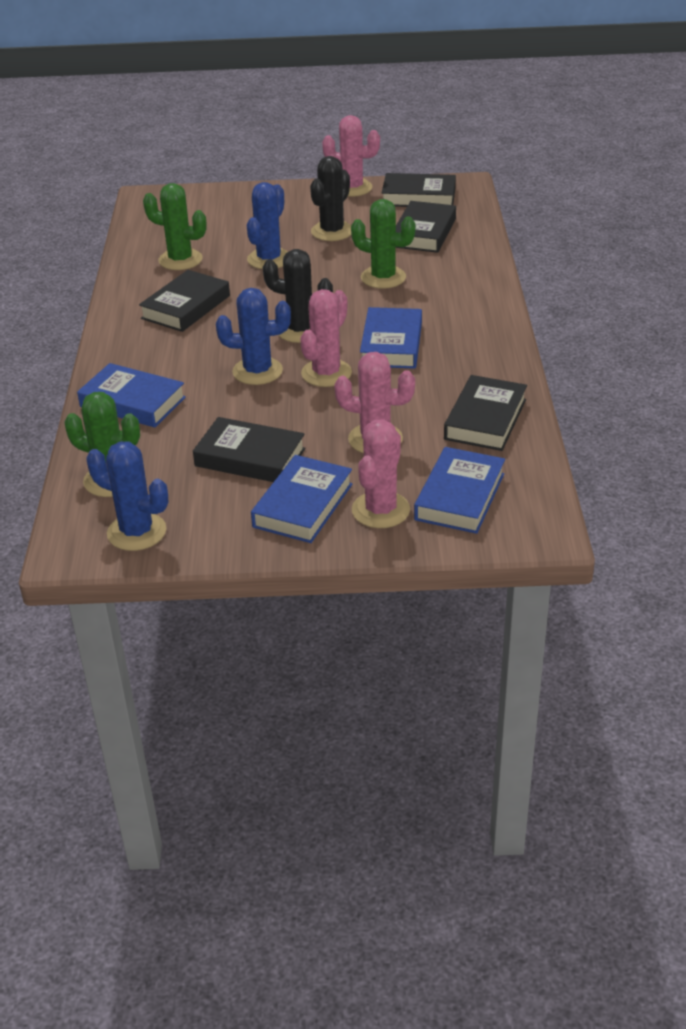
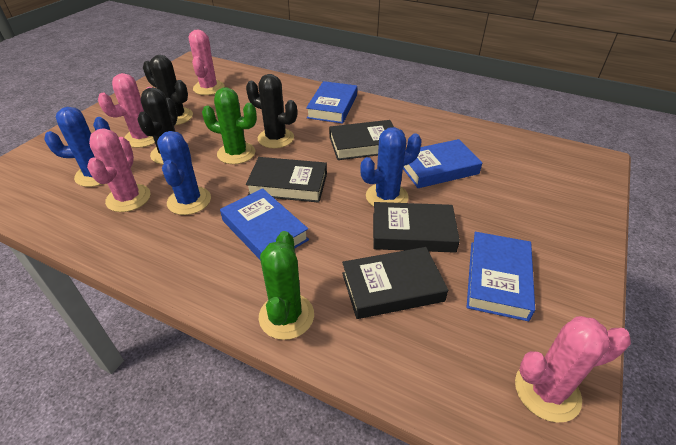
black book: [139,270,230,332] [193,417,305,482] [382,173,456,207] [396,201,456,253] [444,375,527,451] = 5 -> [246,157,327,203] [329,120,394,160] [342,247,448,319] [373,202,460,253] = 4
black cactus: [263,249,333,343] [310,156,351,241] = 2 -> [137,87,190,164] [143,55,193,125] [246,74,297,148] = 3
green cactus: [64,392,140,497] [143,183,207,270] [351,199,416,288] = 3 -> [202,87,257,164] [259,231,314,340] = 2

